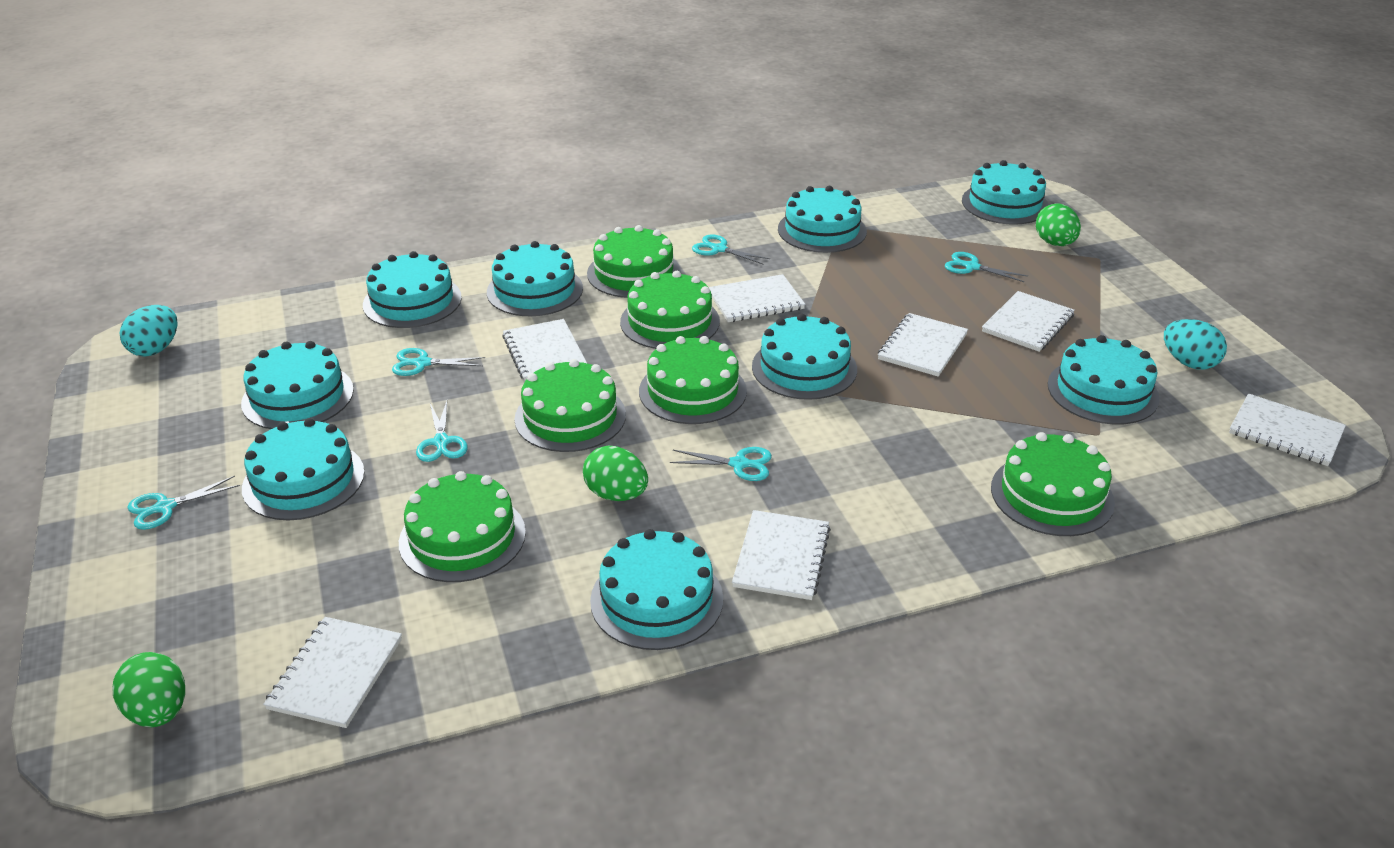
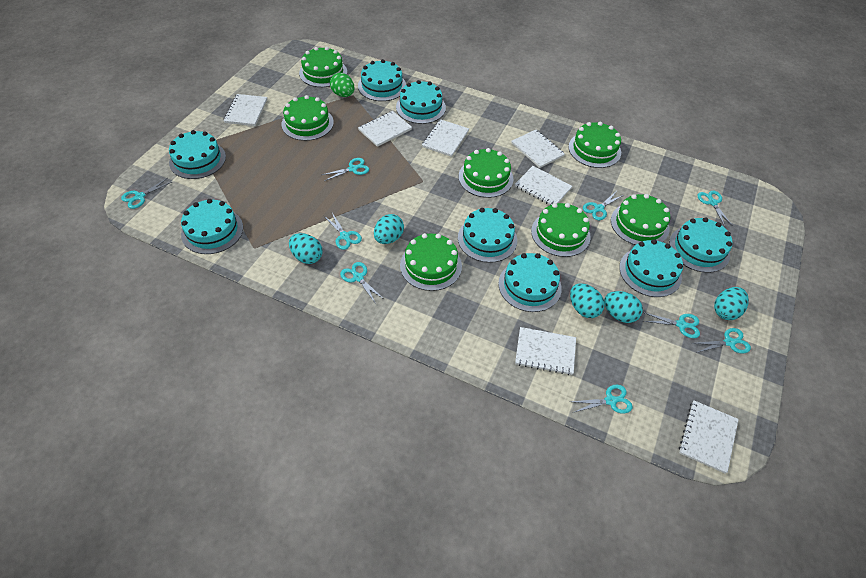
green cake: [399,471,526,582] [514,359,626,452] [587,225,681,298] [620,271,720,349] [639,336,747,424] [991,432,1115,536] = 6 -> [281,95,334,141] [299,47,347,87] [400,233,462,291] [459,148,513,198] [531,203,591,257] [569,122,621,168] [611,194,670,245] = 7
green egg: [113,652,185,727] [583,446,648,501] [1036,203,1081,246] = 3 -> [330,73,355,97] = 1
turquoise cake: [241,341,354,429] [242,418,365,520] [363,251,462,328] [487,241,583,316] [590,529,723,650] [752,314,857,400] [778,186,867,253] [962,160,1049,225] [1048,335,1160,425] = 9 -> [169,130,226,179] [181,199,243,254] [358,59,406,101] [396,80,446,124] [458,208,517,263] [498,253,562,312] [619,239,683,297] [669,217,733,273] = 8
turquoise egg: [120,305,178,357] [1164,319,1227,369] = 2 -> [289,233,323,264] [374,214,404,244] [570,283,605,318] [604,291,643,323] [714,287,749,320] = 5
turquoise scissors: [127,476,240,530] [392,348,485,376] [416,401,468,462] [670,447,772,481] [692,234,770,264] [945,252,1028,282] = 6 -> [121,178,172,209] [322,158,369,181] [324,213,362,250] [340,262,384,304] [571,385,633,414] [583,192,624,220] [643,312,700,338] [692,328,751,354] [697,191,733,227] = 9

